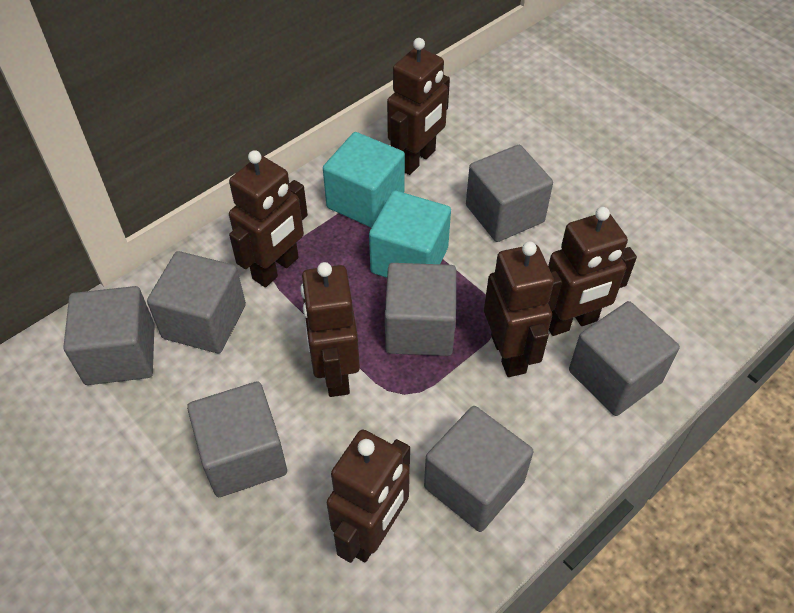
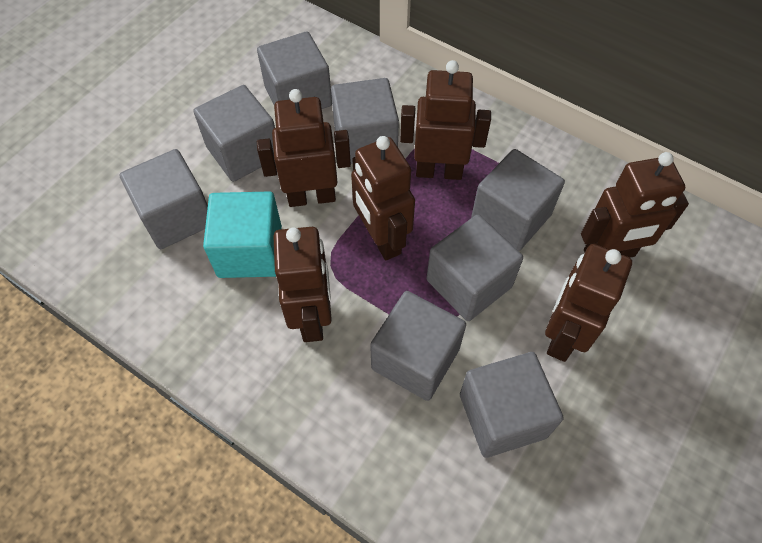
grey cube: [63,286,155,385] [147,251,246,353] [187,382,287,497] [385,263,456,356] [424,406,534,532] [466,145,553,242] [569,301,680,416] = 7 -> [119,149,208,249] [194,85,275,182] [257,32,332,109] [331,78,399,164] [370,291,466,401] [427,215,523,321] [460,352,564,458] [471,149,565,251] = 8
turquoise cube: [323,132,405,228] [369,190,451,278] = 2 -> [203,191,282,278] = 1

